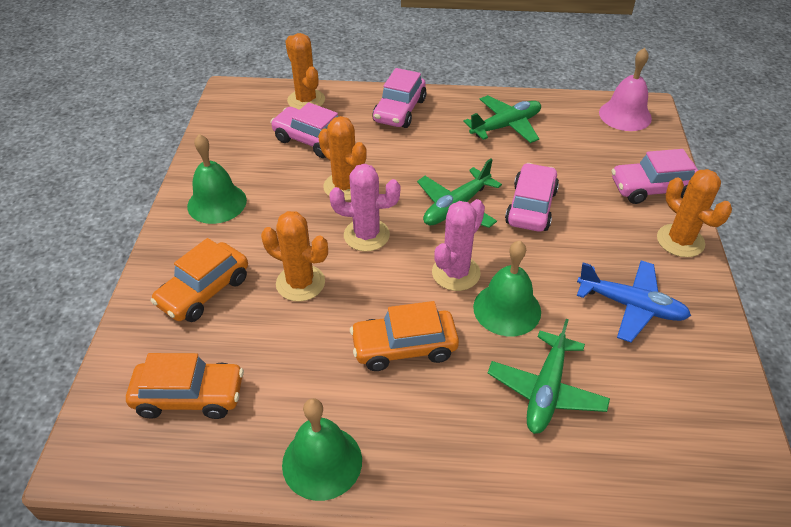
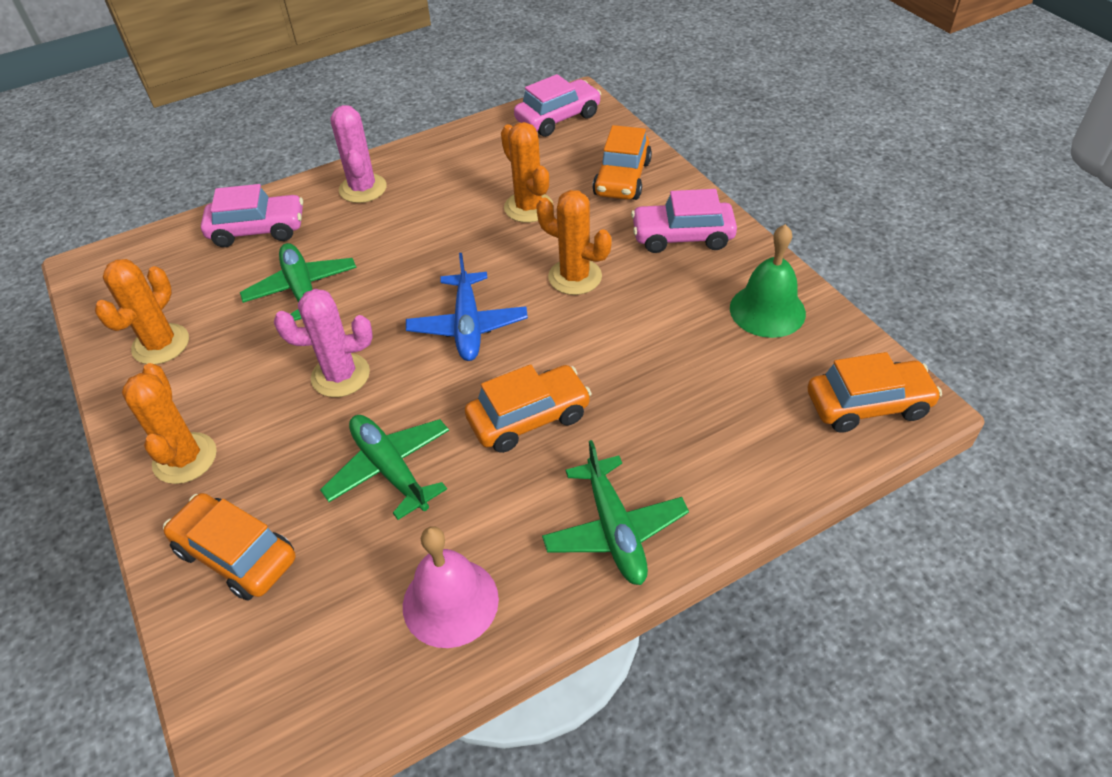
green bell: [187,134,247,224] [282,398,362,501] [473,240,541,336] = 3 -> [730,224,806,338] = 1
orange car: [126,353,244,419] [151,238,248,322] [350,301,459,371] = 3 -> [163,493,295,601] [465,364,592,453] [592,125,652,200] [808,352,942,433] = 4
pink car: [270,102,338,158] [372,68,427,128] [505,163,559,232] [611,149,698,204] = 4 -> [201,184,303,247] [514,74,601,137] [631,189,737,253] = 3

